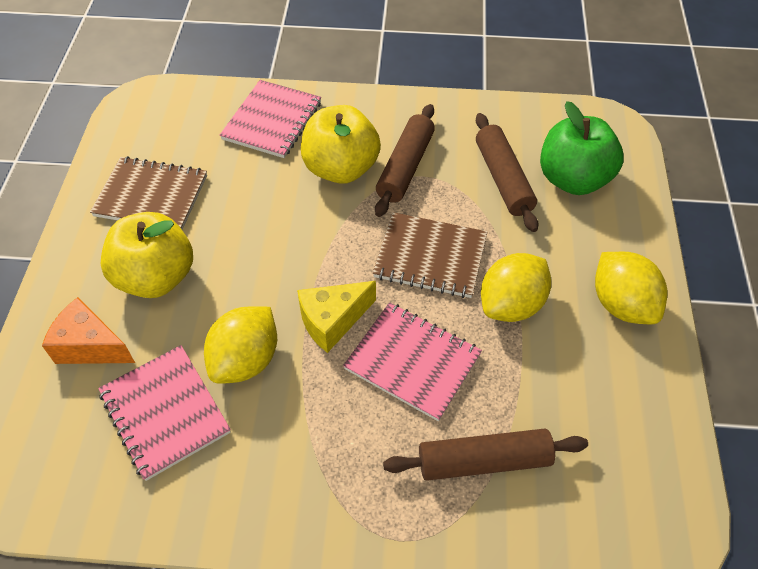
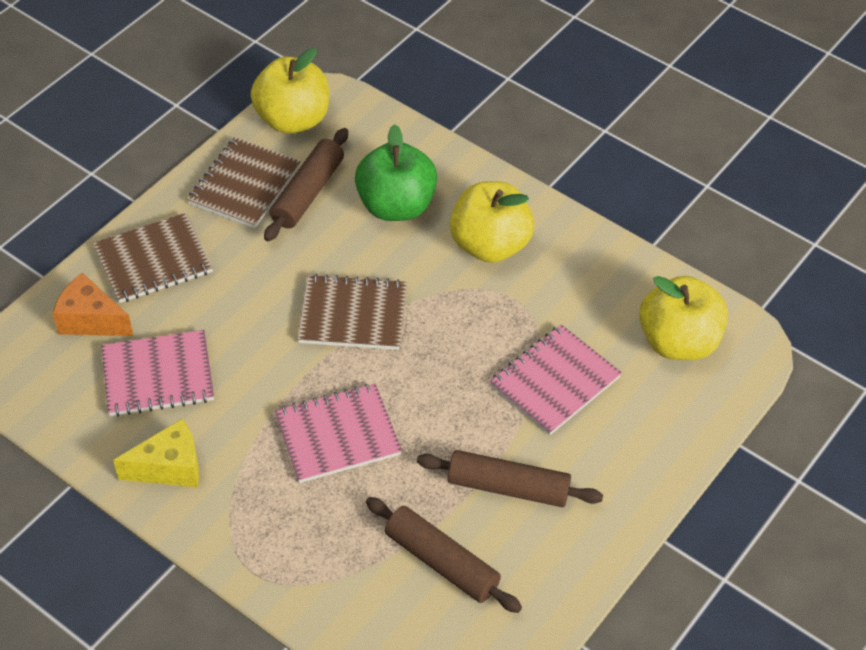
brown notebook: [90,156,207,230] [373,212,487,298] = 2 -> [93,213,213,303] [187,137,301,228] [297,274,407,350] = 3
yellow apple: [101,212,193,298] [301,105,381,184] = 2 -> [251,48,329,134] [450,181,534,263] [639,276,728,360] = 3
yellow lemon: [204,306,277,384] [481,253,551,322] [595,252,667,324] = 3 -> none = 0

